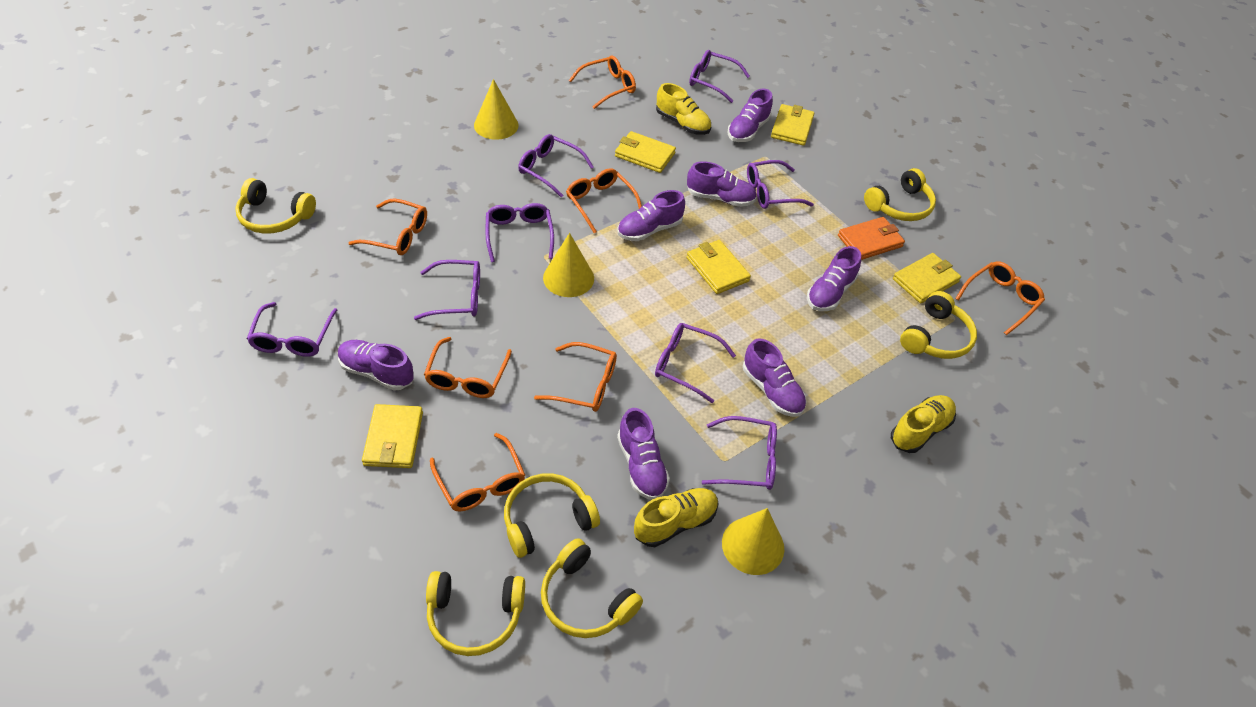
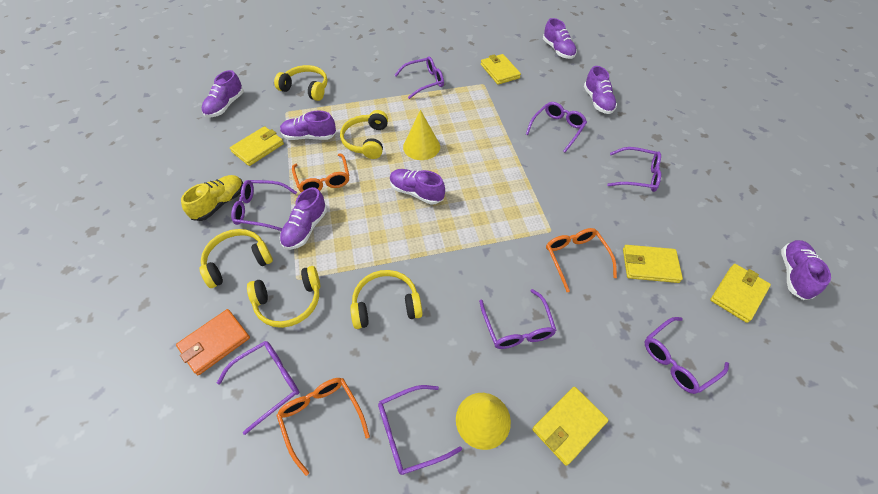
orange glasses: [349,198,427,255] [424,337,512,398] [430,433,525,511] [534,342,617,412] [566,168,642,233] [569,55,636,109] [955,261,1045,335] = 7 -> [276,378,370,476] [292,153,349,192] [546,228,617,292] = 3
yellow cone: [474,79,519,140] [543,233,594,297] [722,508,784,575] = 3 -> [403,110,440,160] [456,393,511,450] = 2
yellow headphones: [235,178,316,234] [426,571,525,656] [504,473,600,558] [541,538,643,638] [864,168,936,221] [900,291,977,359] = 6 -> [200,229,273,288] [247,266,320,328] [274,65,328,101] [340,110,388,159] [350,270,423,329] = 5
yellow shoe: [634,488,719,547] [656,83,711,135] [891,395,956,453] = 3 -> [181,175,243,221] = 1

